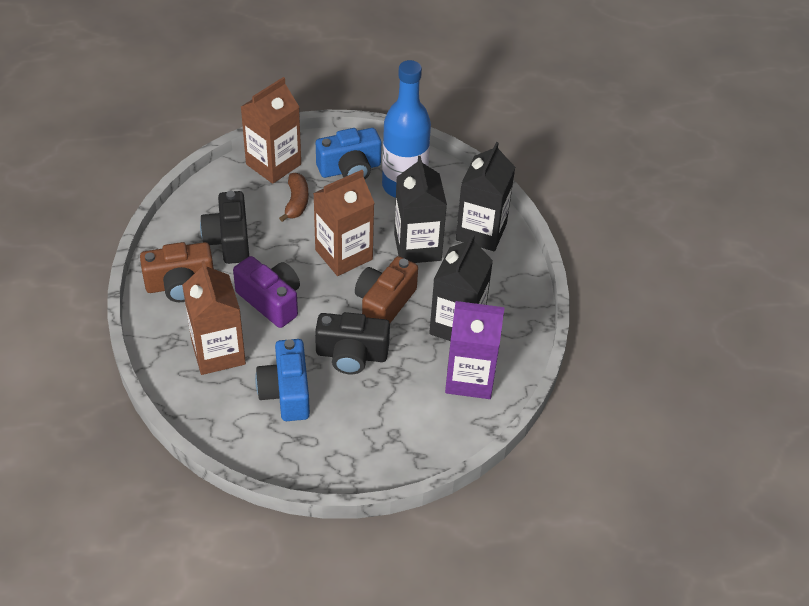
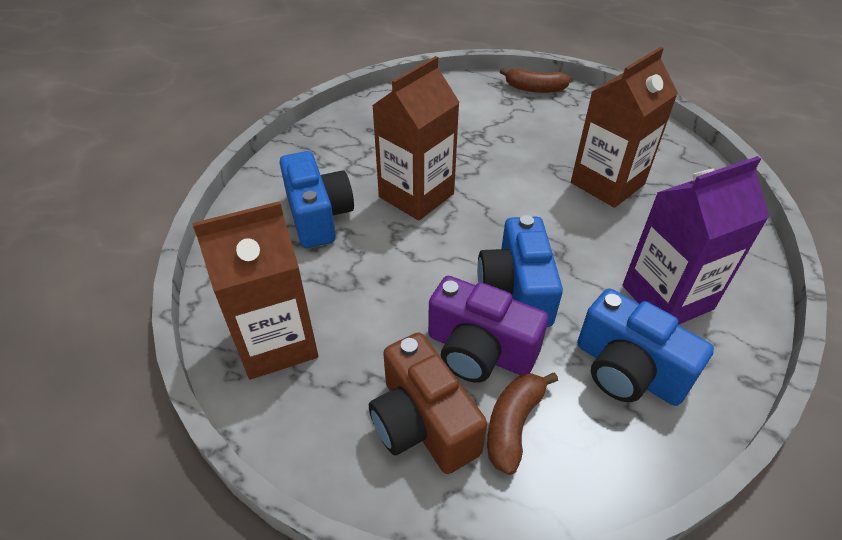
black camera: [200,191,249,264] [315,312,390,374] = 2 -> none = 0
black carton: [394,156,447,263] [429,234,493,341] [456,142,515,251] = 3 -> none = 0
blue bottle: [382,60,431,198] = 1 -> none = 0
blue camera: [255,339,310,421] [316,128,381,179] = 2 -> [280,151,354,248] [477,215,563,327] [577,289,714,406] = 3
brown banana: [279,173,308,222] = 1 -> [487,372,558,475] [500,68,570,93] = 2
brown camera: [140,242,214,302] [355,256,418,323] = 2 -> [369,332,487,474] = 1

